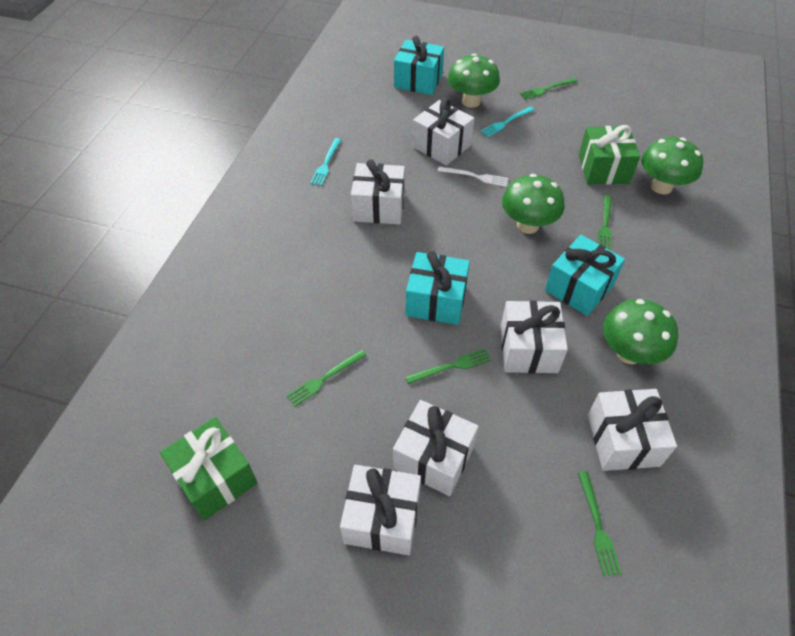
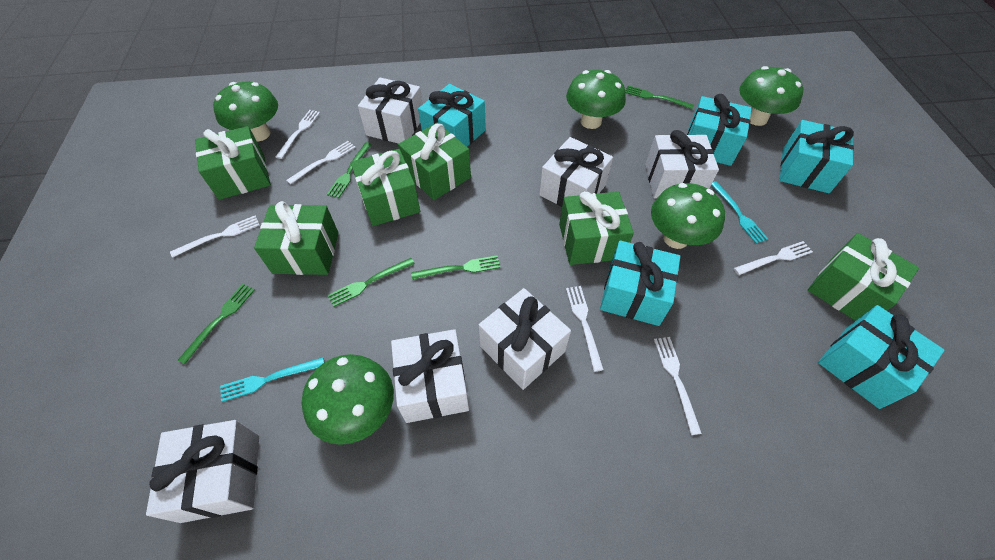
green gift: [160,417,257,520] [579,125,640,185] = 2 -> [195,126,271,200] [254,201,339,275] [351,149,420,226] [398,123,471,200] [559,191,634,265] [808,233,919,321] = 6
green mushroom: [448,53,500,108] [502,174,564,234] [603,299,678,364] [641,137,703,194] = 4 -> [213,82,278,141] [302,354,394,445] [566,70,626,129] [651,183,725,249] [739,66,803,126] = 5
turquoise gift: [394,36,444,95] [406,251,470,325] [545,235,625,316] = 3 -> [418,84,486,147] [600,240,680,326] [687,94,752,166] [780,120,854,193] [818,305,945,409] = 5
white fork: [438,166,509,187] = 1 -> [170,215,260,258] [276,110,320,159] [286,141,356,185] [566,286,604,372] [654,337,702,435] [734,241,813,275] = 6

